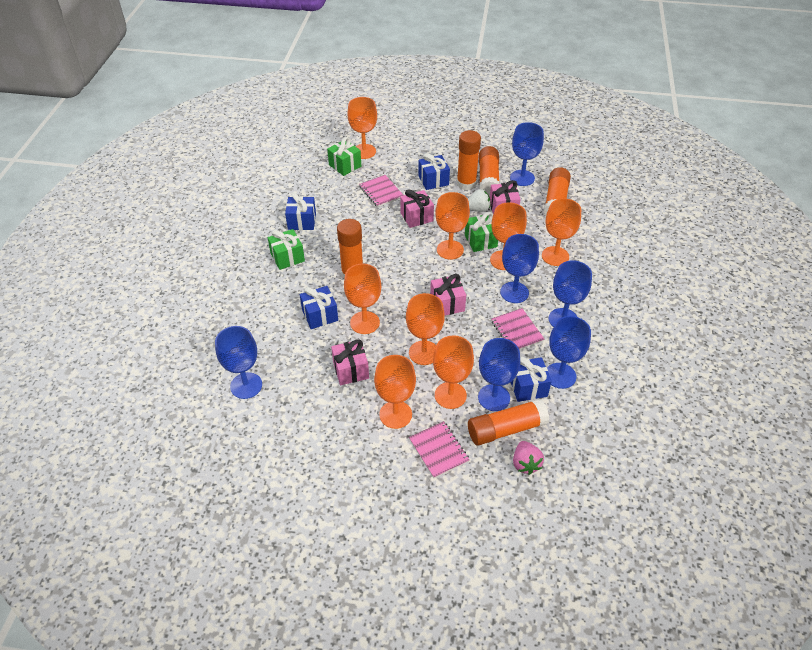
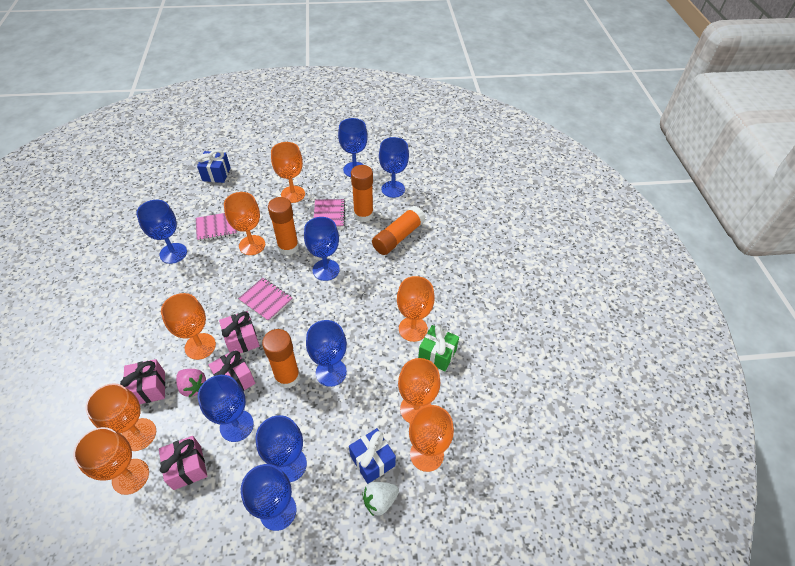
blue gift: [285,192,316,230] [300,286,338,329] [418,153,450,190] [511,356,552,402] = 4 -> [197,150,231,183] [349,428,396,484] = 2
blue goblet: [215,326,262,399] [478,338,520,411] [500,234,539,303] [510,122,544,186] [547,316,591,389] [548,260,592,327] = 6 -> [136,200,187,264] [198,375,254,442] [241,464,297,531] [255,415,307,482] [304,217,340,281] [306,320,347,387] [338,118,368,177] [379,137,409,198] = 8
green gift: [268,229,305,270] [327,137,361,176] [465,212,498,252] = 3 -> [418,324,459,371] = 1
orange glue stick: [337,219,363,279] [457,130,481,190] [468,399,549,446] [479,146,499,197] [544,167,571,215] = 5 -> [262,329,300,388] [268,197,299,255] [351,165,373,222] [372,206,425,255] = 4

